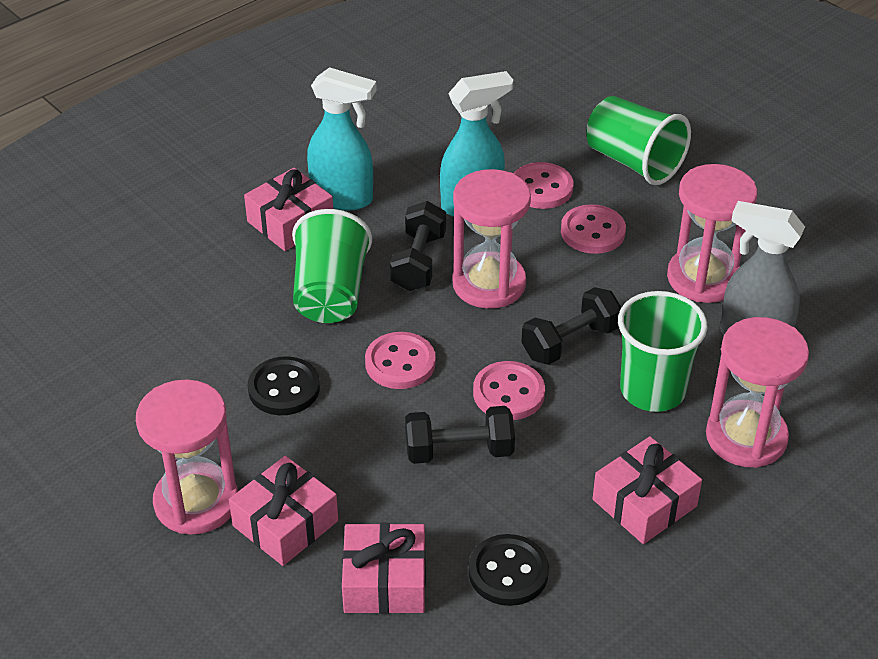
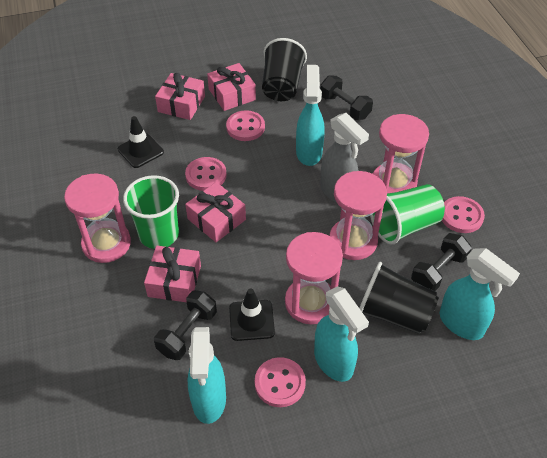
black button: [248,356,320,415] [469,534,549,606] = 2 -> none = 0
black cup: none = 0 -> [262,38,307,101] [359,262,439,334] = 2
black traffic cone: none = 0 -> [118,116,164,168] [229,288,275,341] = 2
green cup: [292,209,372,323] [587,96,691,185] [618,291,708,412] = 3 -> [123,175,179,249] [370,184,445,245] = 2
turquoise spray bottle: [307,67,377,211] [440,71,513,217] = 2 -> [188,327,226,424] [296,65,325,166] [314,286,369,382] [440,248,520,340] = 4

